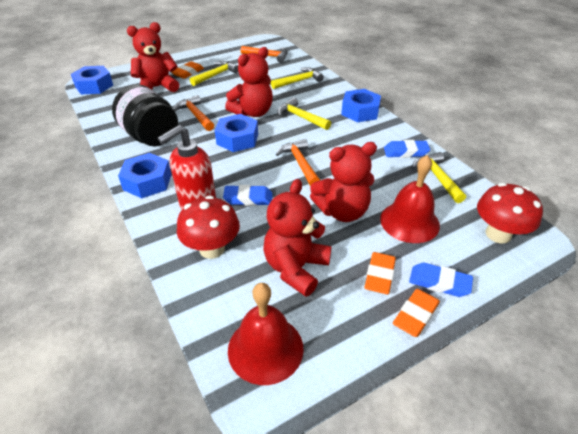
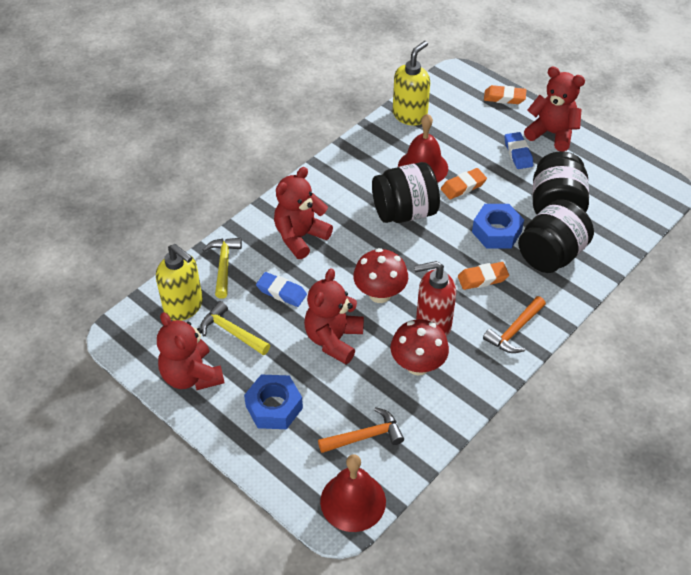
black jar: [112,84,178,146] = 1 -> [372,162,440,223] [518,199,594,273] [533,151,589,214] = 3
blue eraser: [223,185,273,206] [384,140,430,158] [409,263,473,297] = 3 -> [256,272,307,307] [505,132,533,169] = 2
blue nut: [71,66,113,95] [118,153,171,198] [215,114,258,152] [341,89,381,122] = 4 -> [244,375,303,429] [472,204,524,249] = 2
orange hammer: [173,95,214,131] [241,46,288,63] [276,139,320,186] = 3 -> [318,407,404,453] [483,296,546,353] = 2
yellow hammer: [190,61,238,86] [271,67,324,89] [277,97,331,130] [412,152,466,203] = 4 -> [200,301,270,355] [202,238,242,299] = 2
yellow soap dispenser: none = 0 -> [156,244,203,321] [393,41,430,126] = 2

